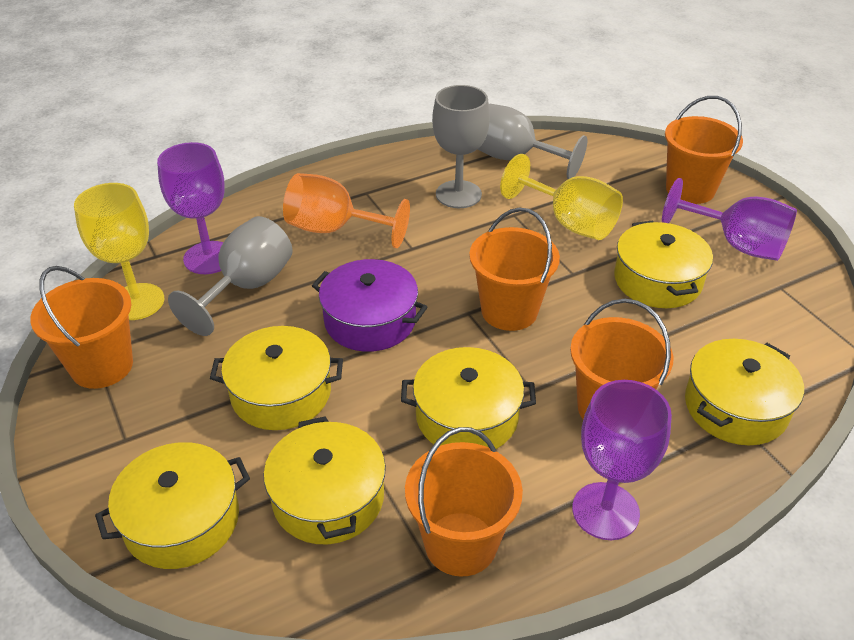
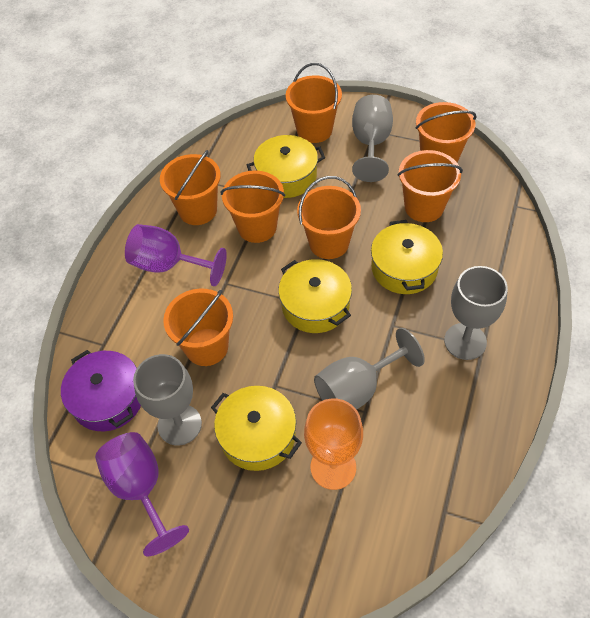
grey goblet: [168,216,293,336] [432,85,490,208] [478,104,587,179] = 3 -> [133,354,202,445] [314,328,425,410] [352,95,393,182] [444,266,508,360] = 4
orange bucket: [30,266,133,389] [405,427,523,577] [469,207,560,331] [570,299,674,419] [665,96,743,204] = 5 -> [160,150,221,225] [163,289,233,366] [221,170,285,243] [286,63,342,143] [297,176,361,259] [397,150,463,222] [416,102,477,163] = 7
purple goblet: [157,142,225,274] [572,380,672,540] [662,178,797,261] = 3 -> [95,432,189,557] [125,224,227,286] = 2
yellow goblet: [74,183,164,320] [500,154,623,240] = 2 -> none = 0
yellow pot: [95,442,250,569] [210,326,343,430] [264,416,386,544] [401,347,536,449] [614,220,713,308] [685,339,804,445] = 6 -> [211,386,302,471] [247,135,325,198] [278,259,352,333] [371,220,443,294] = 4

